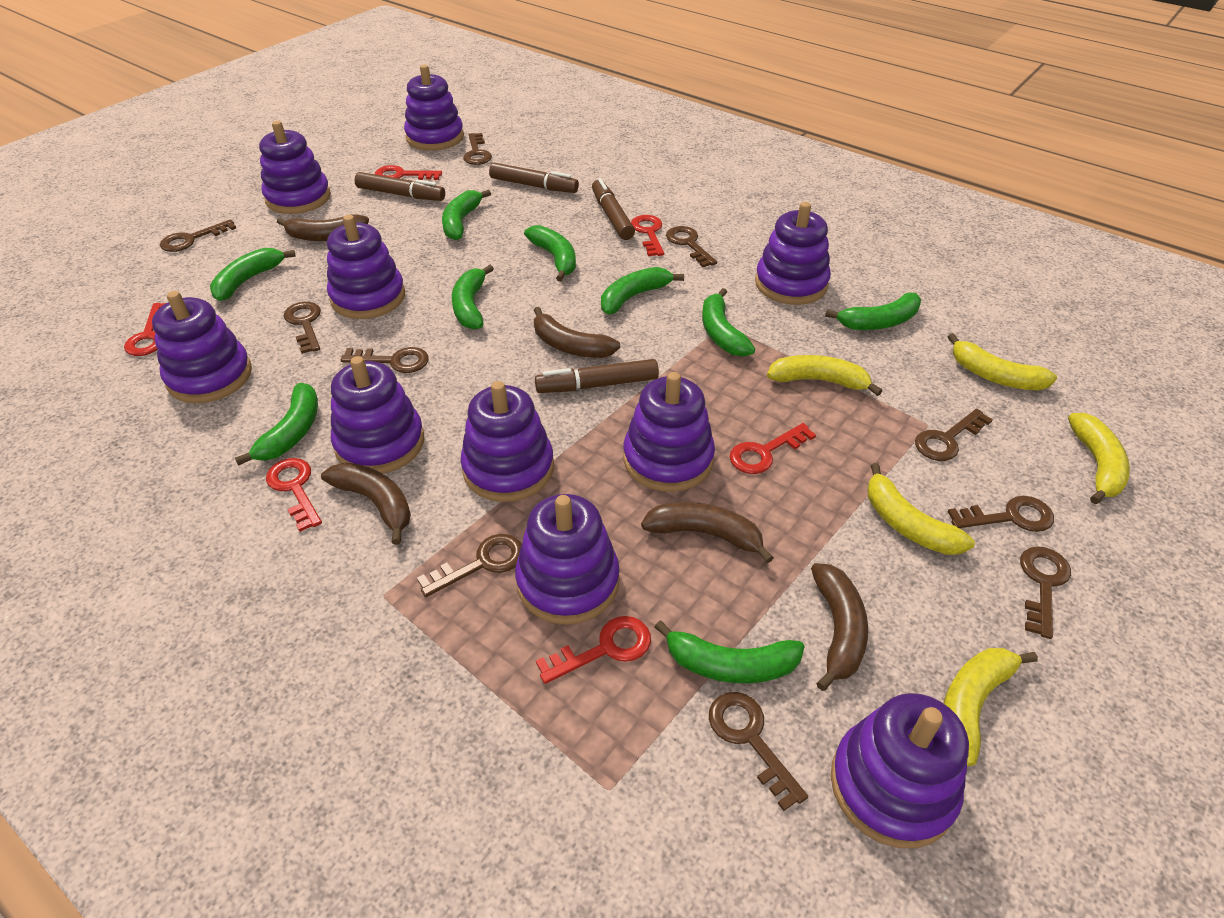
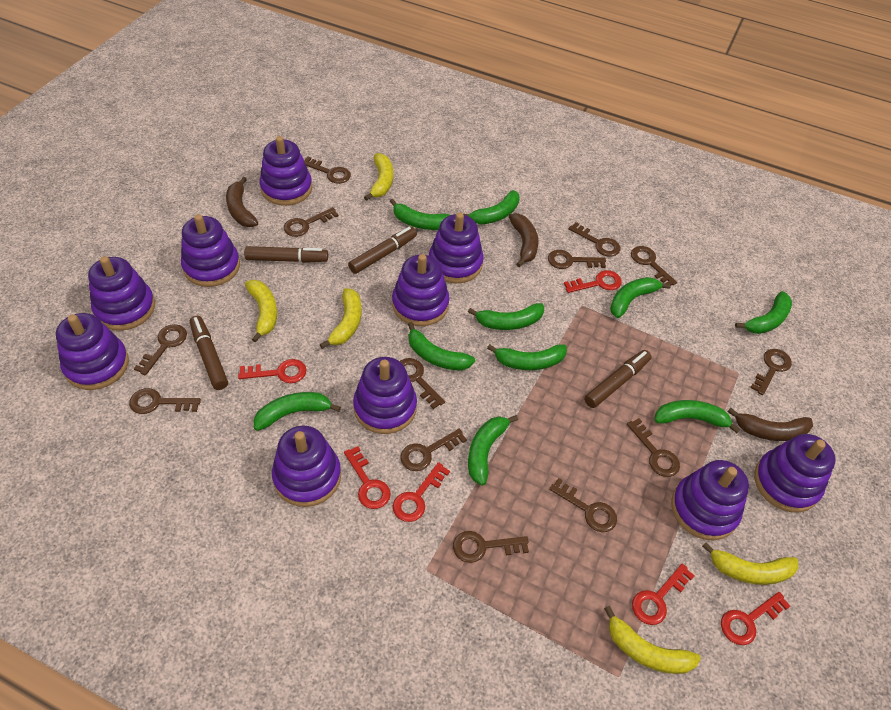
brown banana: [277,214,369,241] [321,463,411,545] [534,307,620,358] [641,502,774,563] [811,563,868,691] = 5 -> [226,177,258,227] [509,213,538,267] [727,408,813,441] = 3
brown key: [160,219,236,252] [284,302,321,354] [341,347,429,373] [417,534,522,597] [463,133,492,165] [666,226,717,267] [709,692,808,811] [915,409,993,461] [948,496,1054,532] [1020,546,1071,639] = 10 -> [129,388,201,414] [134,324,187,375] [284,207,339,237] [304,156,351,184] [400,358,445,409] [400,428,467,471] [453,531,529,563] [548,250,606,269] [549,478,617,532] [568,222,620,257] [627,418,680,477] [631,246,677,285] [750,349,792,395] = 13
green banana: [210,248,296,301] [235,383,318,466] [442,189,491,240] [452,265,494,330] [524,225,576,282] [601,267,684,315] [654,620,805,683] [702,288,755,357] [825,292,921,330] = 9 -> [254,392,341,431] [390,199,450,230] [408,322,475,371] [463,190,520,224] [468,303,544,330] [468,415,518,485] [487,344,567,370] [610,277,671,318] [655,400,740,433] [735,291,792,334] = 10

